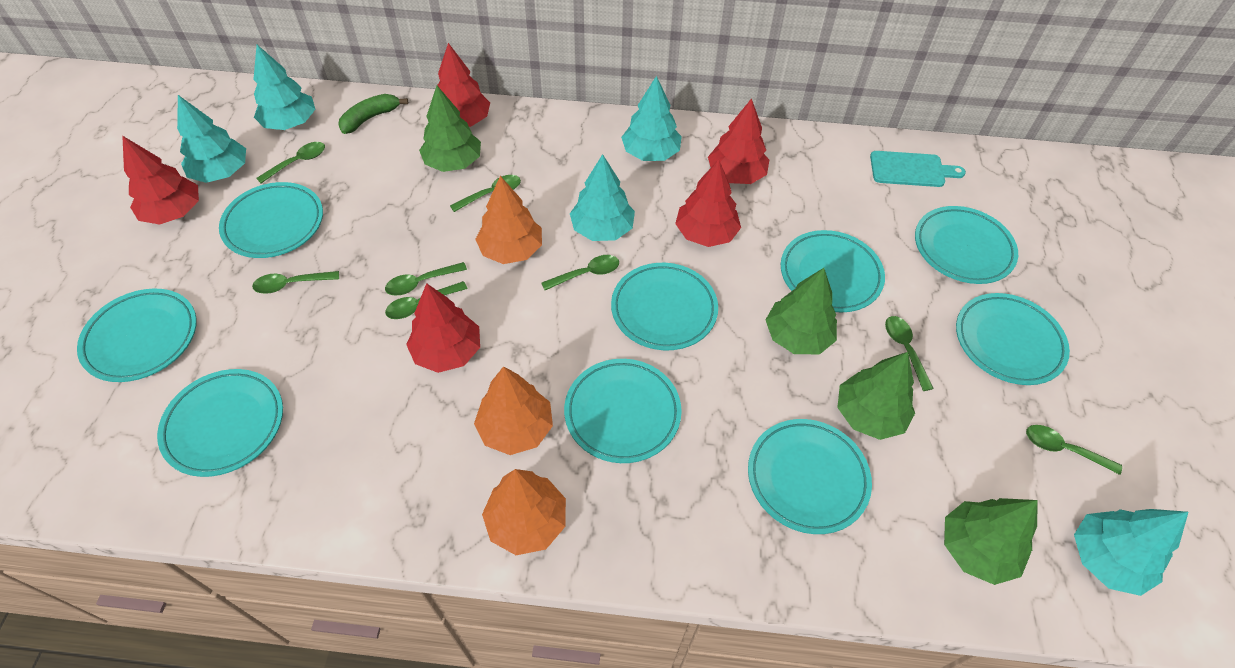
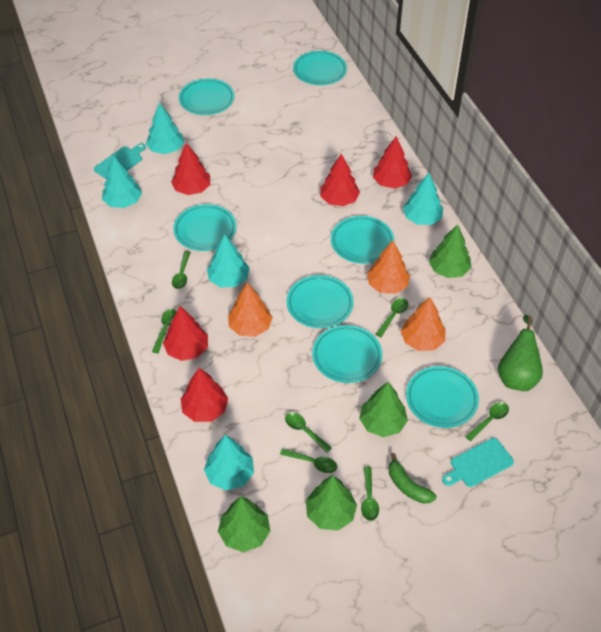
green pear: none = 0 -> [498,315,543,391] = 1
green spoon: [252,271,339,294] [256,142,325,183] [385,262,467,295] [385,281,468,319] [450,175,521,212] [541,255,619,290] [885,316,934,391] [1026,425,1122,475] = 8 -> [152,309,177,353] [172,251,191,289] [280,448,337,473] [285,412,332,453] [361,466,379,521] [375,298,408,337] [465,402,509,441] = 7
turquoise cutting board: [870,151,966,187] = 1 -> [94,143,146,179] [442,438,514,487] = 2
turquoise plate: [77,288,197,382] [157,369,283,477] [219,182,323,258] [564,359,682,463] [611,263,718,350] [748,419,872,534] [781,230,885,313] [915,206,1018,284] [956,293,1070,385] = 9 -> [173,204,237,251] [179,79,235,115] [287,275,354,328] [293,51,347,85] [312,325,382,383] [331,216,394,264] [406,366,479,428] = 7

